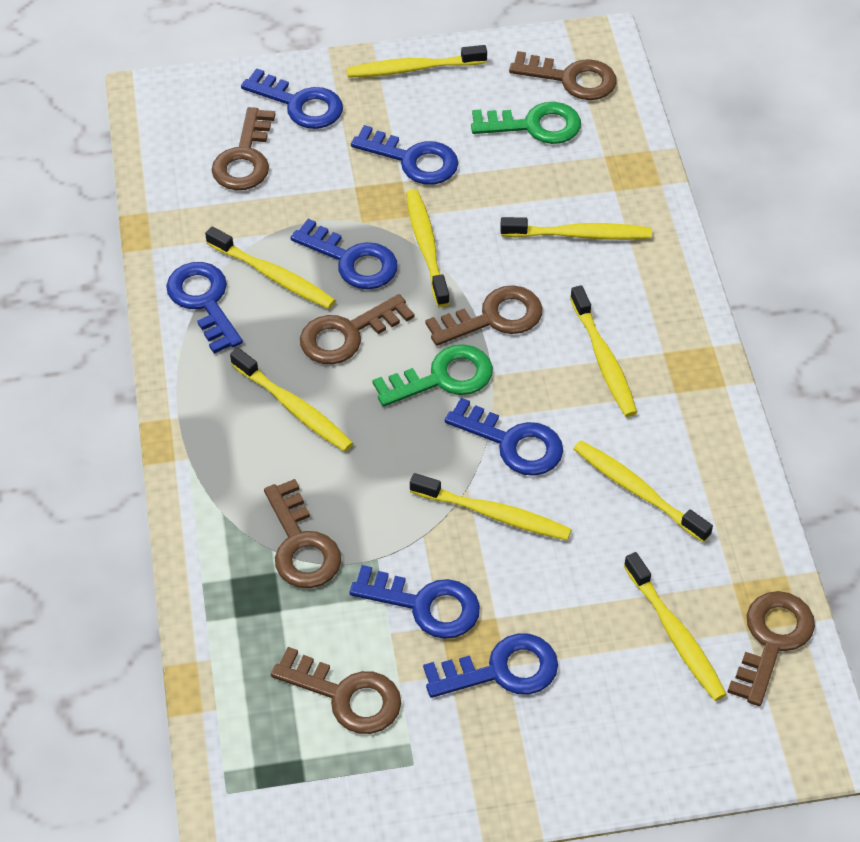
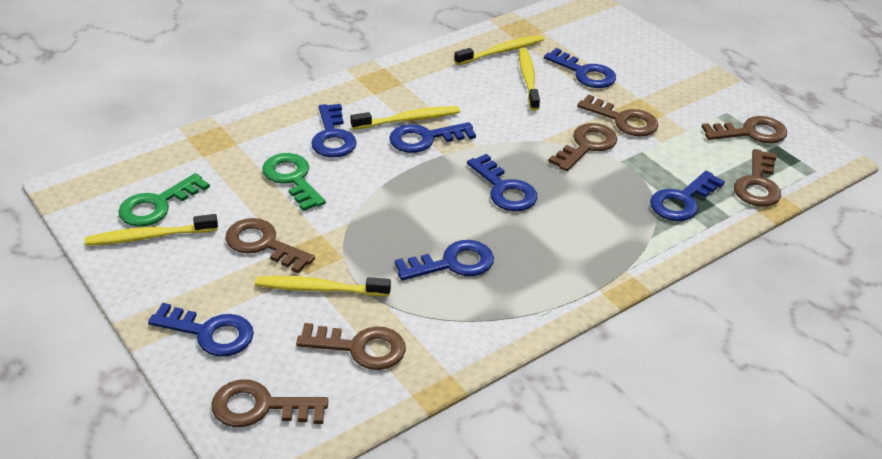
yellow toothbrush: [205,226,335,309] [230,348,353,452] [346,45,487,78] [406,189,450,307] [410,473,572,541] [500,217,652,240] [570,285,637,417] [573,440,713,543] [624,552,727,701] = 9 -> [85,214,218,246] [255,276,391,296] [351,106,460,130] [454,35,544,65] [519,48,540,111] = 5

